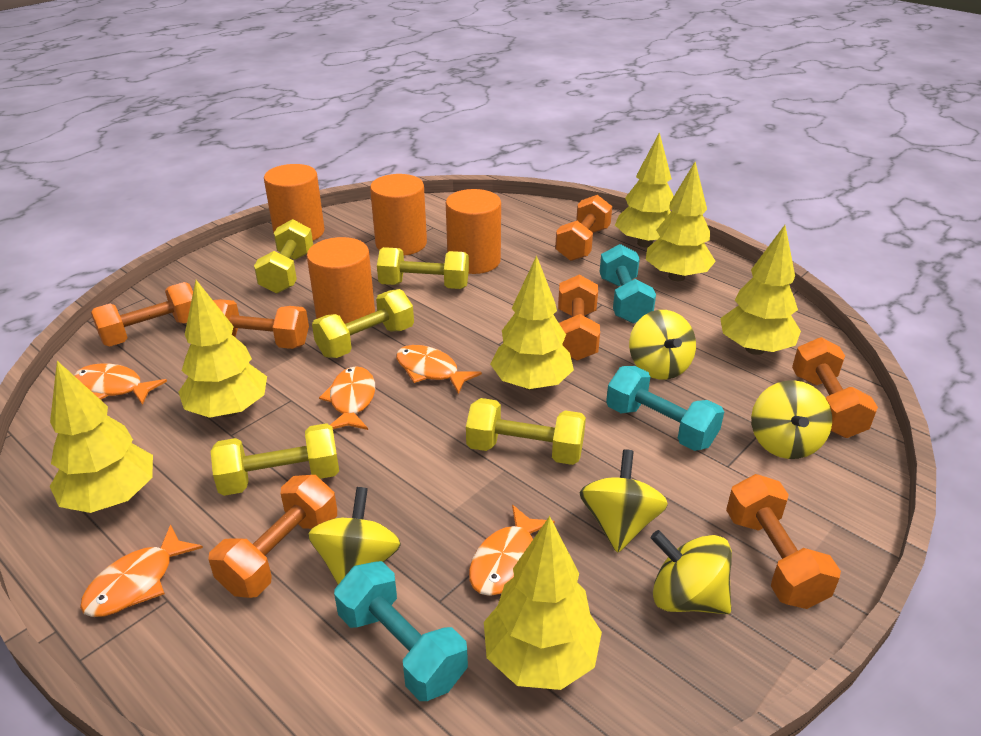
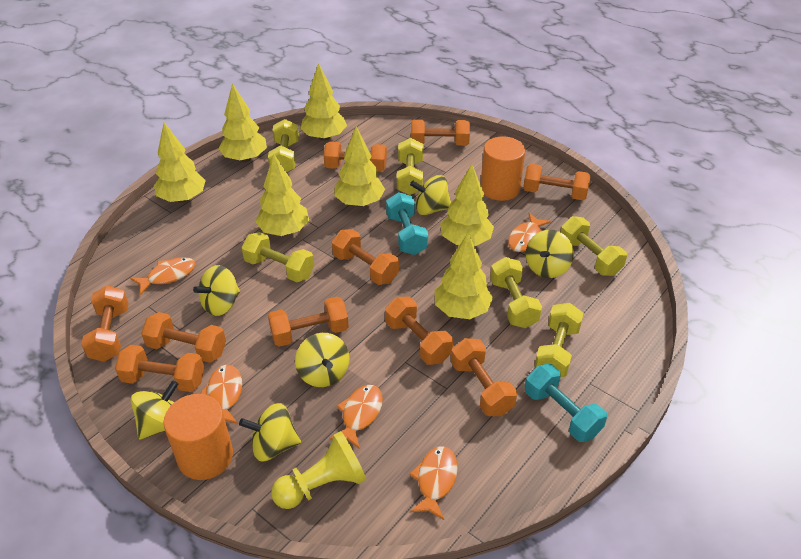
orange cylinder: [264,164,325,241] [307,237,375,324] [370,174,427,256] [446,189,501,274] = 4 -> [163,394,233,480] [481,136,525,201] = 2
orange dumbbell: [91,282,193,346] [208,475,337,598] [213,299,309,349] [555,195,612,261] [558,275,600,361] [726,474,841,609] [792,337,878,438] = 7 -> [81,285,128,362] [115,345,204,392] [141,312,226,363] [268,297,349,347] [324,141,387,172] [332,229,399,285] [385,297,453,365] [411,119,470,146] [451,338,517,416] [523,164,591,200] = 10
turquoise dumbbell: [334,561,468,701] [600,244,656,324] [606,366,724,451] = 3 -> [386,192,428,255] [525,364,607,442] = 2
yellow dumbbell: [211,423,339,496] [254,219,313,293] [312,289,414,358] [377,247,469,289] [466,398,586,465] = 5 -> [242,232,314,282] [268,119,299,173] [397,138,423,195] [490,257,542,328] [534,303,584,377] [560,216,627,276] = 6
yellow pawn: none = 0 -> [271,431,367,509] = 1
yellow spinning top: [308,487,401,584] [579,449,668,553] [629,310,696,380] [651,530,732,614] [751,380,832,459] = 5 -> [131,381,178,440] [193,265,240,316] [239,403,301,461] [295,333,349,387] [410,175,451,215] [526,230,574,278] = 6

